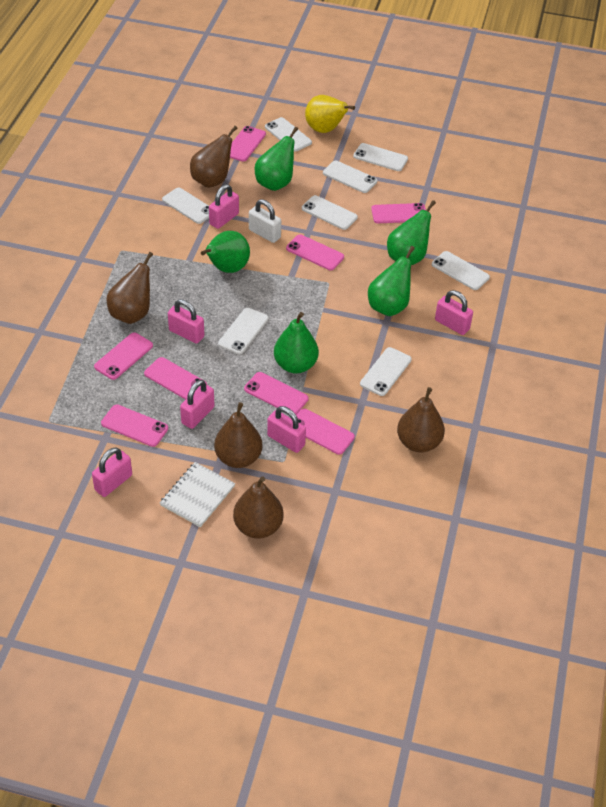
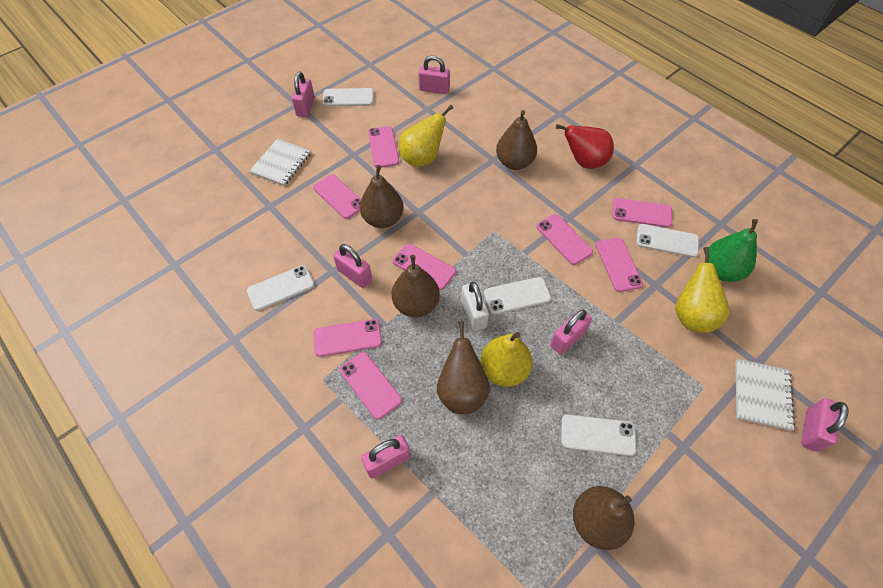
green pear: [201,231,250,273] [254,127,298,191] [274,312,319,373] [368,246,415,316] [387,200,436,265] = 5 -> [709,219,758,282] = 1
red pear: none = 0 -> [556,124,614,169] = 1
white notebook: [160,462,235,527] = 1 -> [249,138,311,186] [735,359,795,431] = 2
white phone: [162,187,209,224] [218,308,269,355] [265,117,312,152] [302,195,358,230] [323,160,377,193] [353,143,408,171] [360,347,412,396] [432,251,490,290] = 8 -> [247,265,315,311] [323,88,374,106] [484,277,551,315] [561,414,636,456] [636,224,699,258] = 5
yellow pear: [305,95,355,133] = 1 -> [399,105,453,167] [480,332,532,387] [675,247,730,333] = 3

